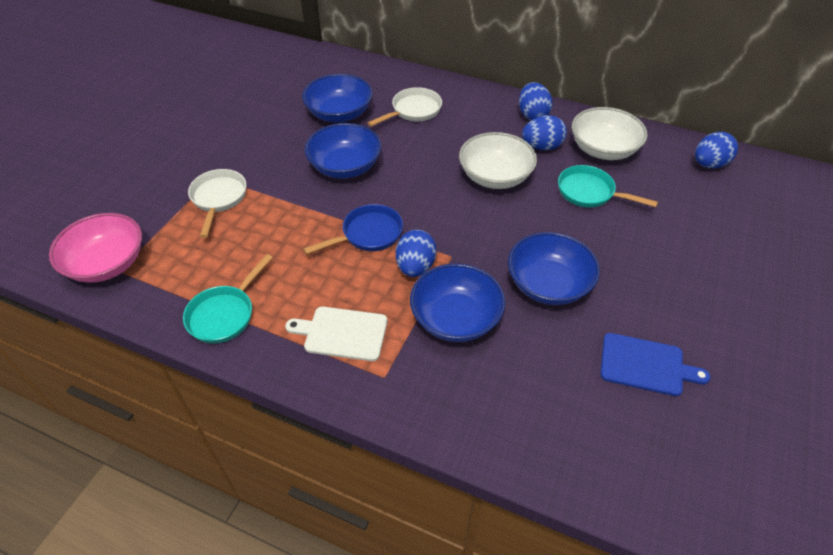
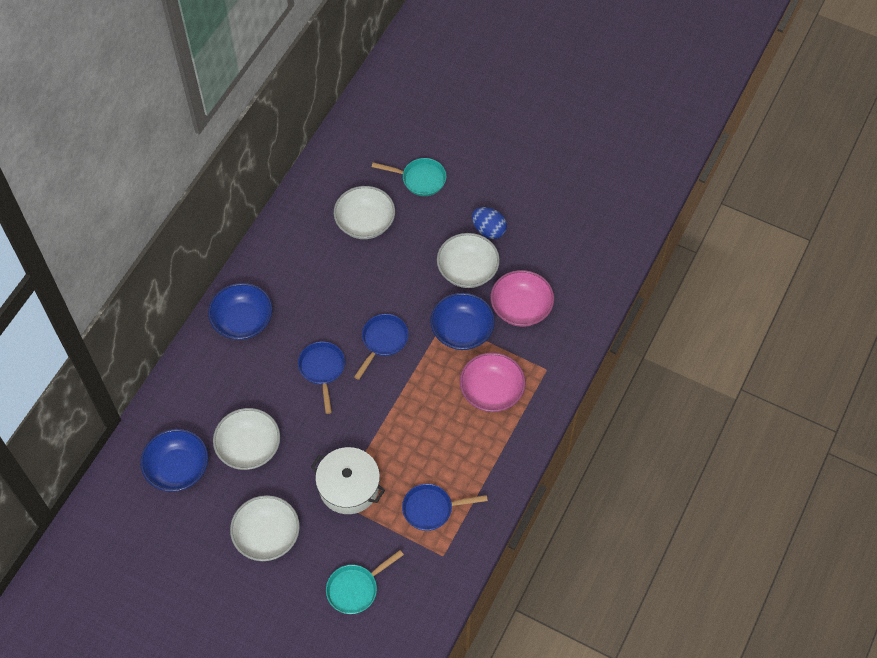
blue bowl: [302,74,373,122] [305,123,381,179] [410,263,505,342] [508,232,600,305] = 4 -> [140,429,208,492] [208,283,273,340] [430,293,495,350] = 3
blue cutting board: [600,333,711,396] = 1 -> none = 0
blue egg: [396,230,437,277] [519,82,553,120] [522,115,567,150] [695,132,738,168] = 4 -> [472,207,507,239] = 1
blue pan: [303,204,403,255] = 1 -> [298,341,345,414] [354,314,409,380] [402,484,488,531] = 3
pink bowl: [49,213,142,282] = 1 -> [460,353,526,412] [491,270,554,327] = 2
white bowl: [459,132,537,189] [572,107,648,160] = 2 -> [213,408,280,470] [230,495,300,561] [334,186,395,239] [437,233,500,288] = 4
white cutting board: [285,307,387,361] = 1 -> none = 0
white pan: [188,169,247,238] [368,87,442,127] = 2 -> none = 0
white pot: none = 0 -> [311,447,385,514] = 1

